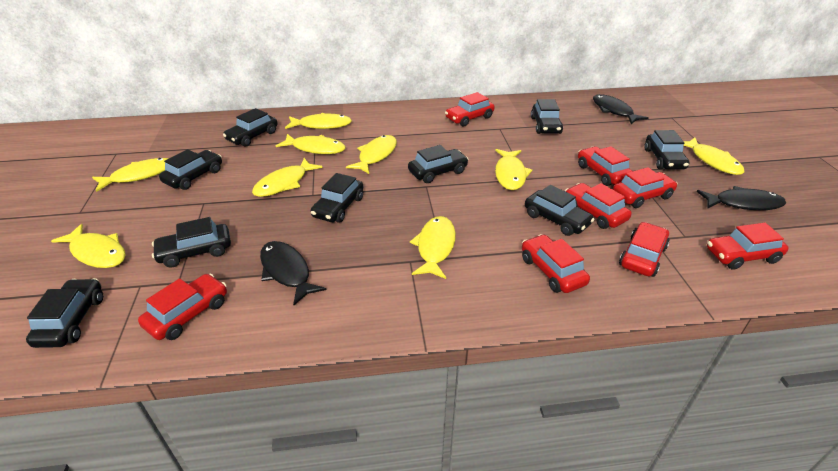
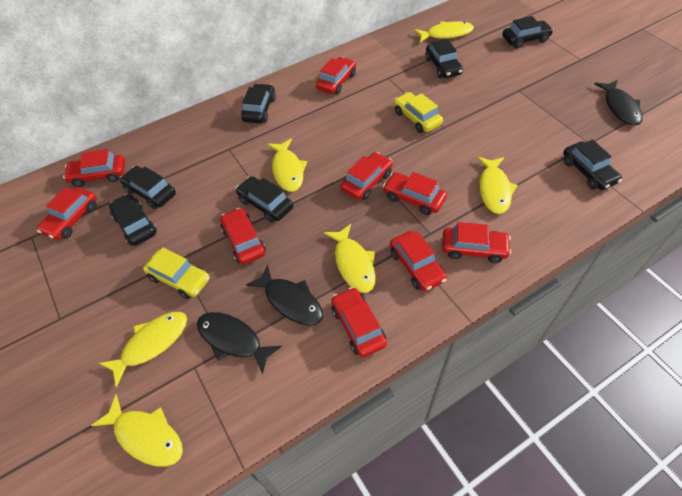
black car: [26,278,103,348] [152,217,231,268] [159,149,222,190] [223,108,278,147] [311,173,363,223] [408,145,469,183] [525,185,595,236] [531,99,563,134] [644,130,689,170] = 9 -> [109,194,157,246] [120,166,176,209] [236,176,293,222] [241,83,276,123] [426,39,463,78] [502,16,554,48] [563,140,622,190] = 7
red car: [138,274,227,340] [445,92,495,126] [522,234,590,293] [565,183,632,229] [578,146,632,186] [613,167,678,208] [619,222,669,277] [707,223,789,270] = 8 -> [37,187,97,240] [63,149,125,187] [220,208,266,265] [316,57,356,94] [331,287,387,358] [341,152,393,200] [383,172,447,215] [390,231,447,291] [442,222,511,263] = 9
yellow car: none = 0 -> [143,248,210,299] [394,92,443,133] = 2
yellow fish: [51,224,126,268] [92,158,169,192] [252,158,323,197] [276,134,346,154] [285,113,352,129] [346,135,397,174] [410,216,456,279] [495,149,532,190] [684,137,745,175] = 9 -> [91,394,183,467] [99,312,187,387] [267,139,307,192] [324,224,376,293] [414,21,474,42] [477,157,517,214] = 6

